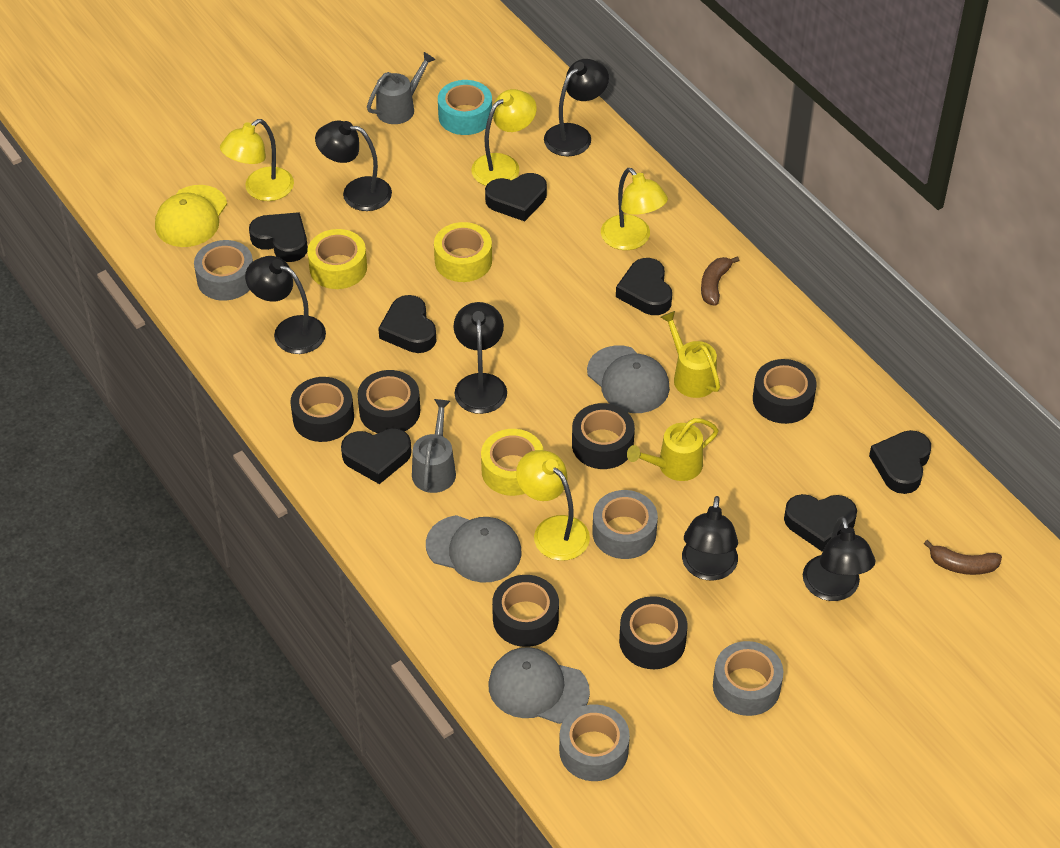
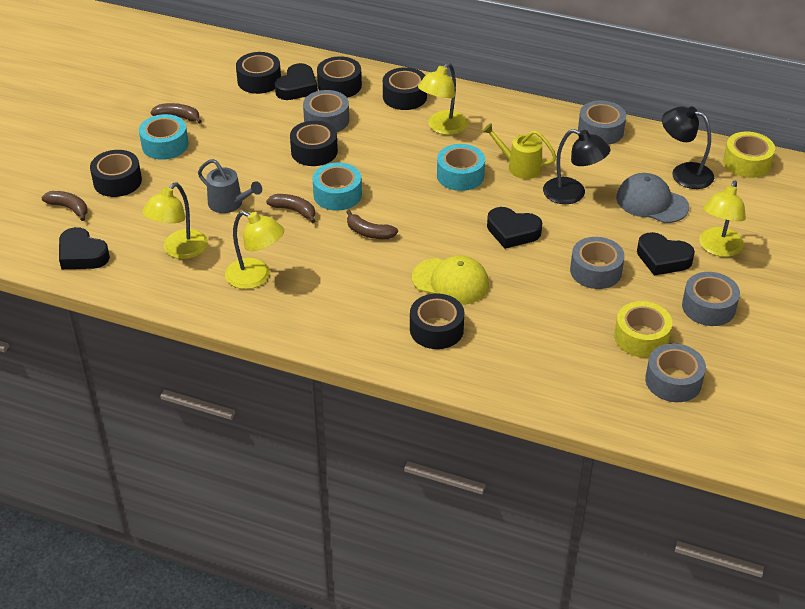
black heart: [249,212,308,262] [341,428,412,484] [378,295,436,353] [485,173,547,221] [616,258,672,315] [784,494,857,551] [869,430,931,494] = 7 -> [59,227,110,269] [275,63,318,100] [487,207,542,249] [637,232,695,276] = 4
black lamp: [245,256,326,354] [315,121,392,211] [454,302,507,414] [544,59,609,156] [682,496,738,581] [803,516,875,601] = 6 -> [543,129,611,204] [662,106,714,189] = 2
brown banana: [701,256,739,306] [924,540,1002,575] = 2 -> [41,191,88,221] [151,103,202,124] [266,194,315,223] [346,210,398,239] = 4
grey cap: [426,515,522,583] [488,647,590,724] [587,345,670,413] = 3 -> [616,173,689,223] = 1
grey tape: [194,240,253,301] [559,704,630,781] [592,490,658,559] [713,641,783,716] = 4 -> [303,90,349,132] [570,237,625,289] [578,101,626,145] [645,343,706,402] [682,272,740,326] = 5
grey watering can: [367,52,436,124] [412,399,456,493] = 2 -> [198,159,262,213] = 1
turquoise tape: [438,80,492,135] = 1 -> [139,114,188,160] [313,162,362,211] [437,144,485,191] = 3
yellow tape: [307,229,367,289] [434,222,492,282] [481,429,544,496] = 3 -> [614,301,672,357] [723,132,775,178] = 2
yellow watering can: [627,418,719,481] [661,311,720,398] = 2 -> [482,123,557,179] = 1

